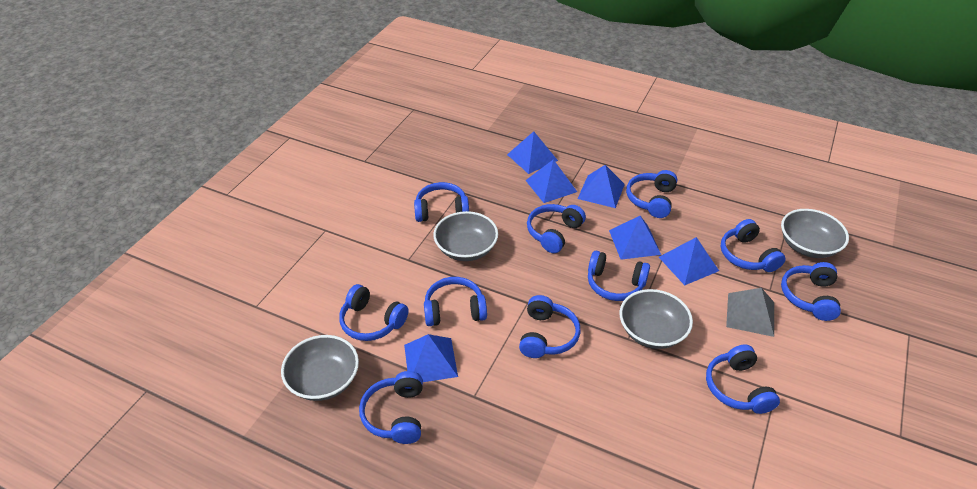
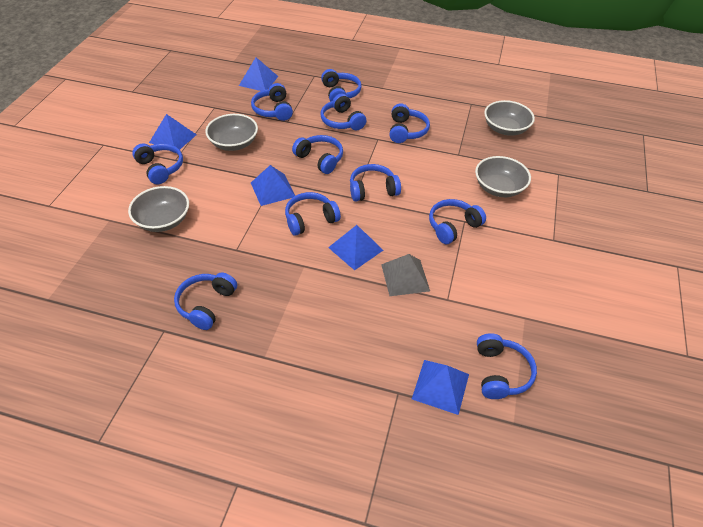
blue pyramid: [404,334,458,382] [507,131,558,174] [525,159,577,203] [578,165,625,208] [609,216,661,260] [659,237,719,285] = 6 -> [149,114,197,153] [239,57,278,91] [251,165,295,206] [328,225,383,270] [412,360,469,415] = 5

